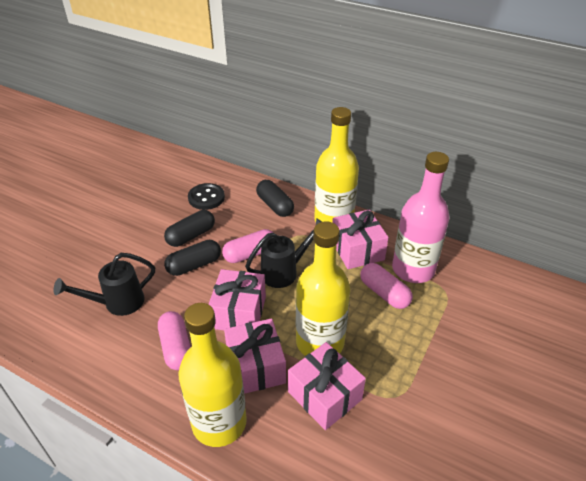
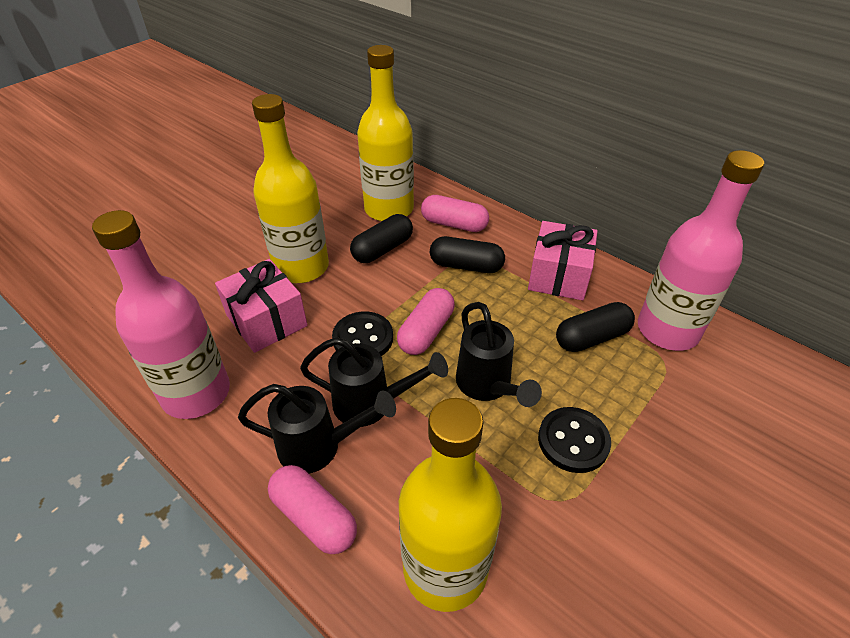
black button: [188,183,225,210] = 1 -> [332,312,393,356] [538,407,611,473] = 2
black watering can: [53,253,155,316] [245,218,321,288] = 2 -> [238,384,396,474] [300,337,448,427] [456,302,542,407] = 3
pink bottle: [392,152,449,283] = 1 -> [92,210,230,419] [638,150,764,351] = 2
pink gift: [208,269,266,330] [224,318,286,394] [288,342,366,430] [332,209,389,269] = 4 -> [215,259,308,353] [528,221,598,300] = 2

